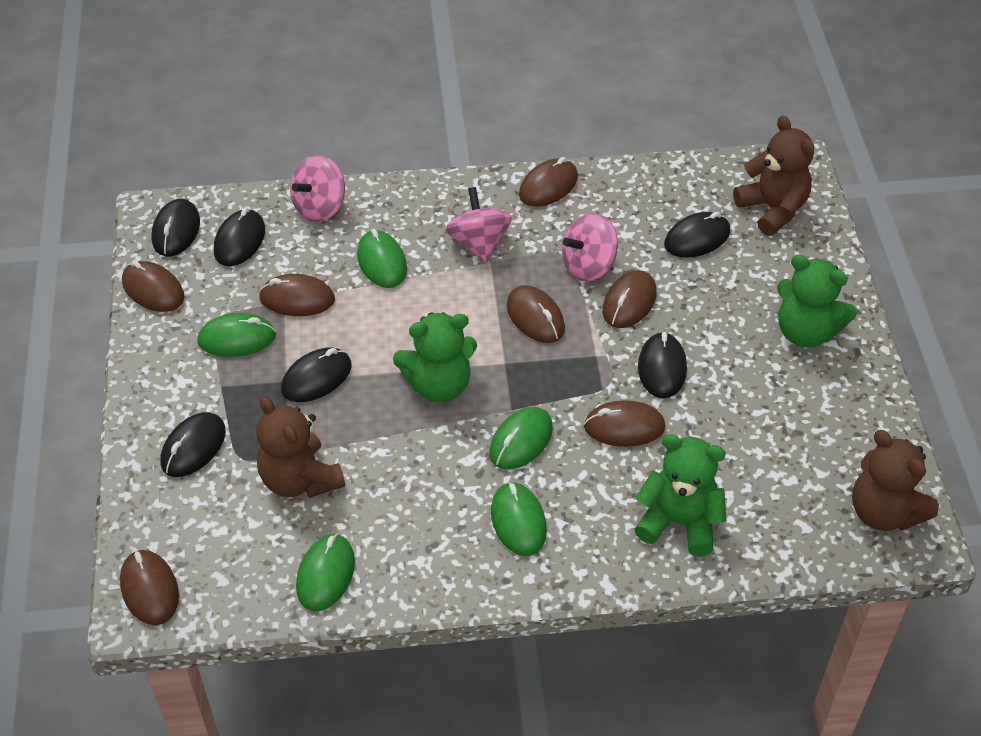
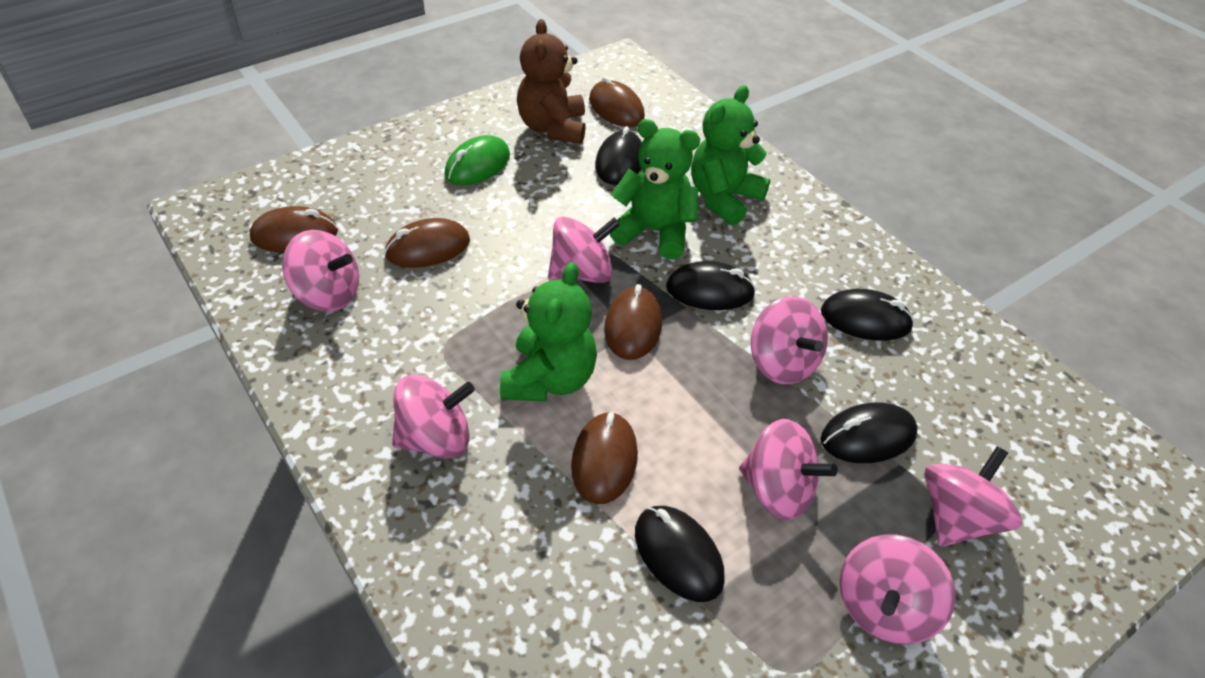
black mouse: [151,199,200,257] [161,412,226,477] [214,208,265,266] [281,348,352,402] [638,332,687,398] [664,212,730,258] = 6 -> [595,126,642,185] [635,506,725,602] [666,261,756,310] [821,289,914,341] [821,403,918,463] = 5
brown mouse: [120,550,179,625] [122,261,185,312] [259,274,335,316] [507,285,565,343] [519,157,578,207] [584,400,666,447] [602,270,657,328] = 7 -> [250,206,338,253] [384,218,470,268] [571,411,638,504] [589,76,645,127] [604,284,662,360] = 5
brown teddy bear: [256,396,345,498] [733,116,814,236] [852,430,939,531] = 3 -> [517,19,586,144] = 1
green mouse: [197,313,276,357] [296,533,355,611] [357,229,407,288] [489,407,553,469] [491,482,547,556] = 5 -> [445,135,510,185] = 1
pink spinning top: [290,155,345,222] [446,187,512,263] [562,213,618,281] = 3 -> [282,230,359,312] [392,375,475,459] [548,216,620,283] [739,419,838,520] [751,296,828,384] [839,535,956,645] [925,446,1022,547] = 7

